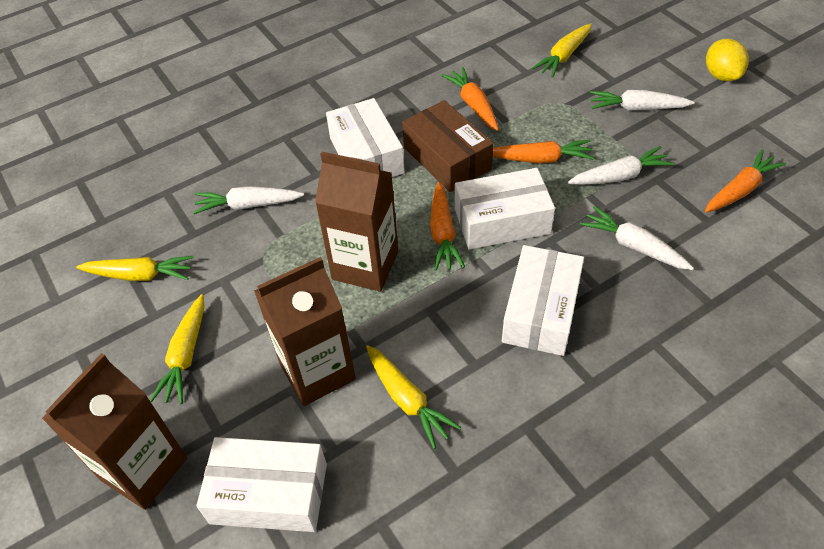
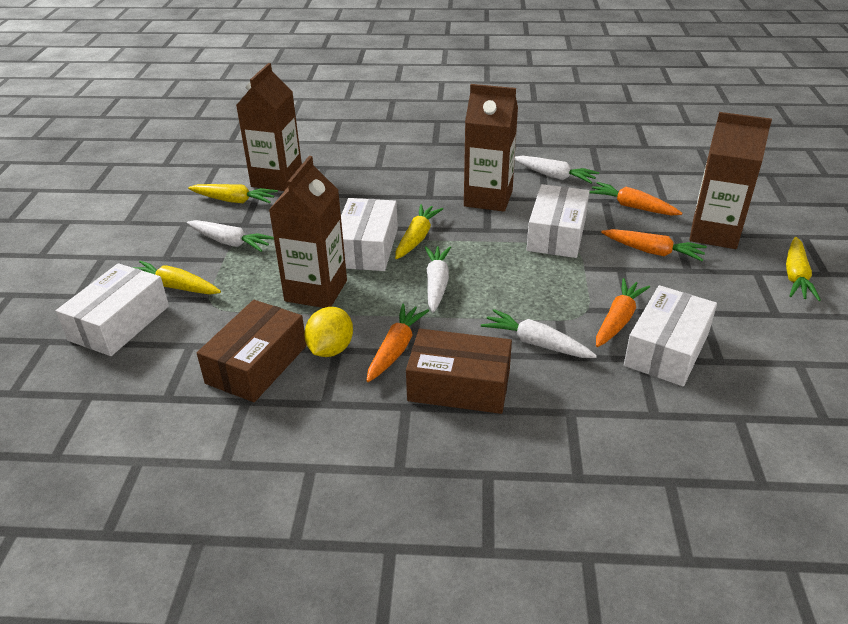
brown box: [402,100,494,192] = 1 -> [197,300,307,402] [406,329,512,414] = 2
brown carton: [42,353,187,510] [254,257,356,406] [315,152,398,291] = 3 -> [236,63,302,191] [269,156,347,308] [464,84,518,212] [689,112,772,249] = 4

